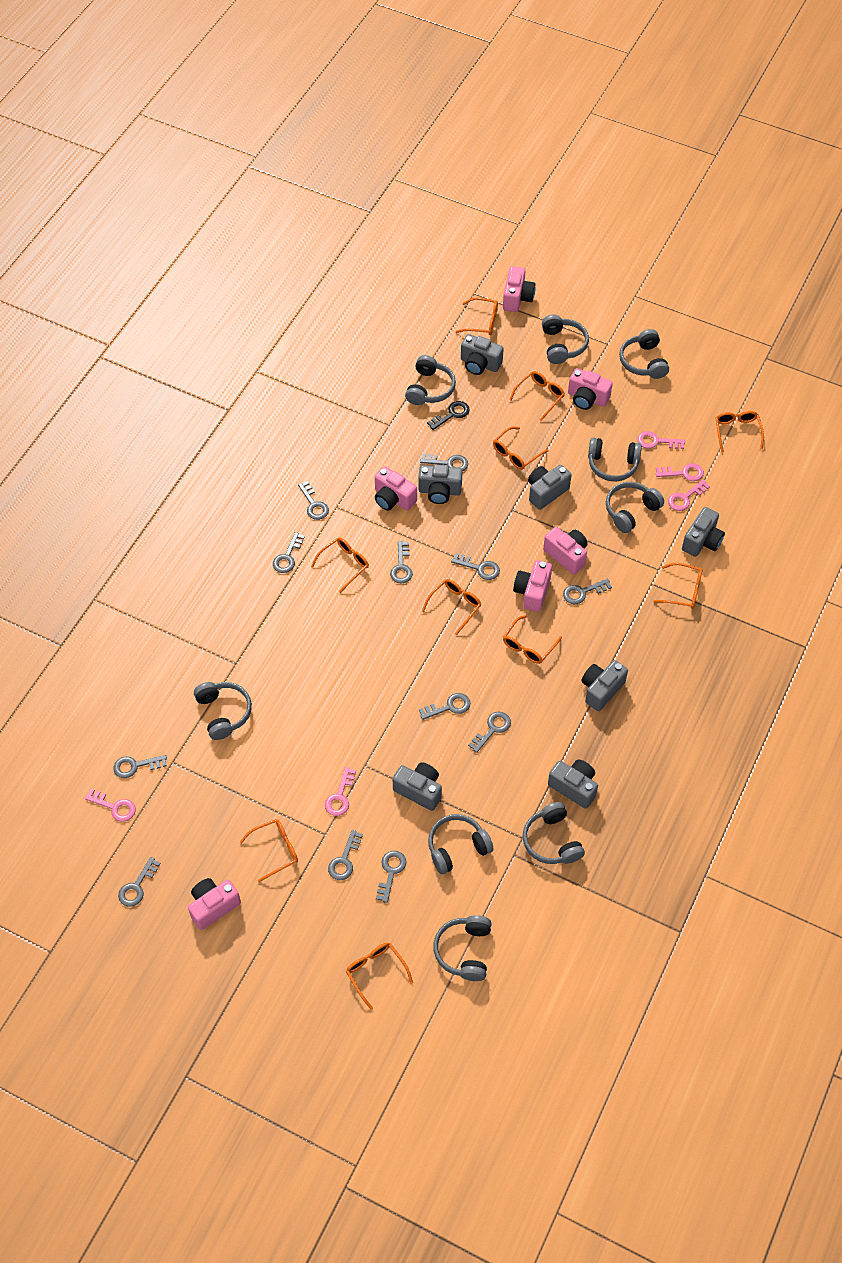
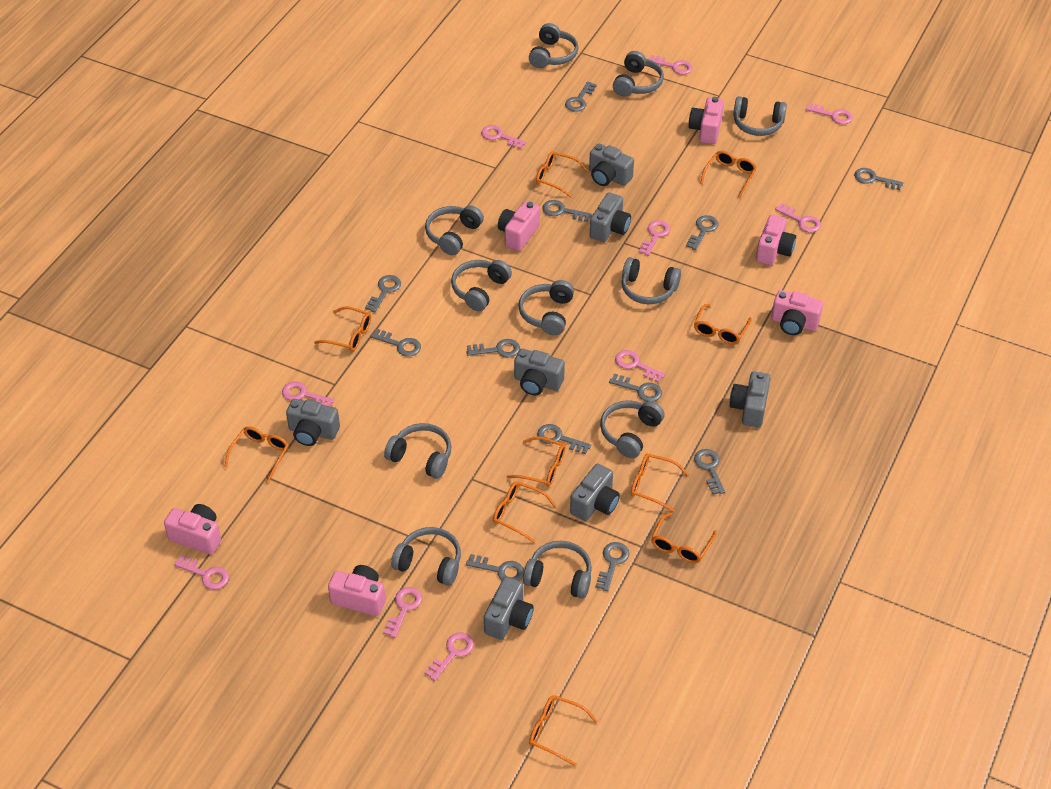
black key: [427,401,470,430] = 1 -> none = 0
grey headphones: [194,682,252,740] [405,355,456,405] [428,814,493,874] [433,915,492,981] [523,802,585,864] [542,315,589,364] [588,438,642,481] [606,482,664,533] [619,329,669,379] = 9 -> [384,423,452,479] [391,527,461,586] [425,205,484,255] [451,260,512,311] [518,280,574,335] [523,541,592,599] [529,23,579,68] [600,400,665,458] [613,51,664,97] [621,257,681,304] [733,96,787,136] = 11
pink key: [85,789,136,821] [325,767,356,816] [637,431,685,449] [656,463,704,481] [668,480,710,511] = 5 -> [174,555,229,589] [282,381,335,406] [383,587,422,638] [425,632,474,681] [481,125,526,149] [615,350,665,382] [639,220,670,256] [648,55,693,75] [775,203,821,232] [806,103,853,124] = 10

